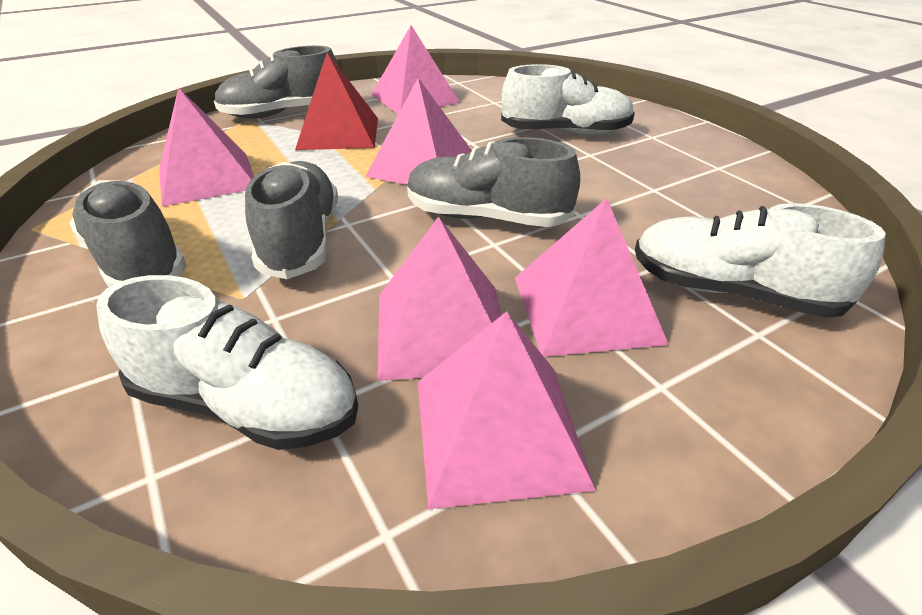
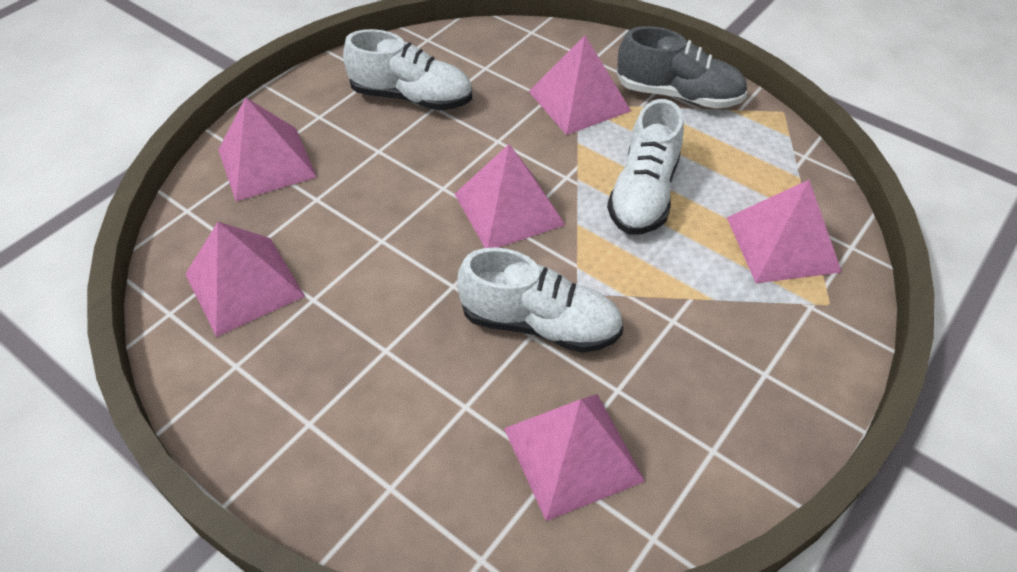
grey shoe: [70,180,187,287] [214,46,339,118] [245,161,338,279] [407,137,580,227] = 4 -> [616,26,748,109] = 1
red pyramid: [295,52,378,150] = 1 -> none = 0

